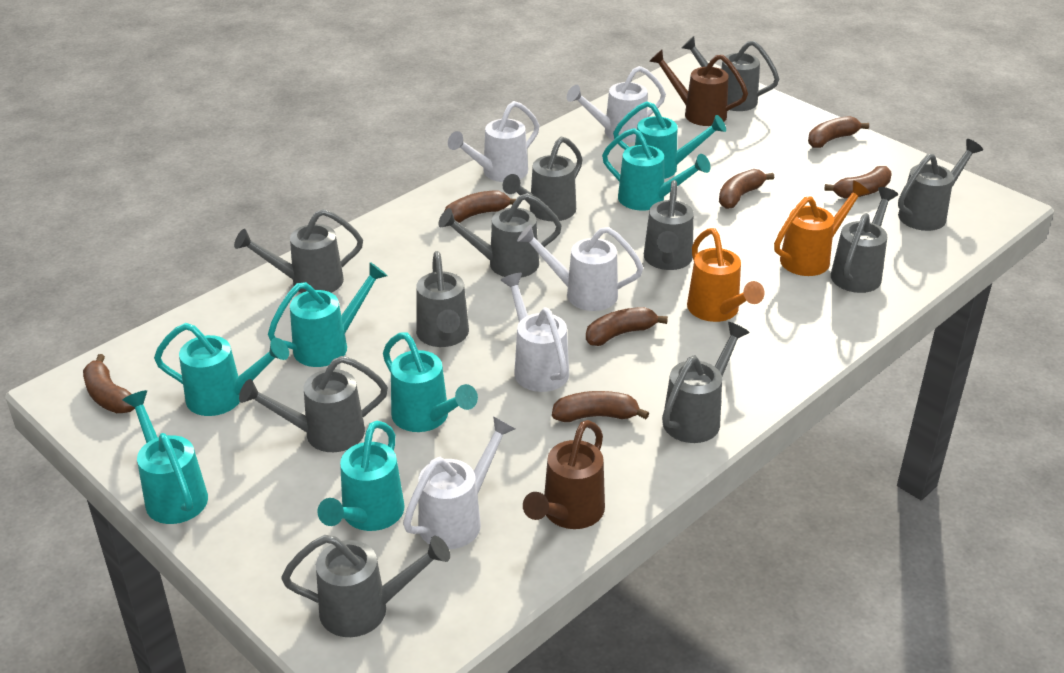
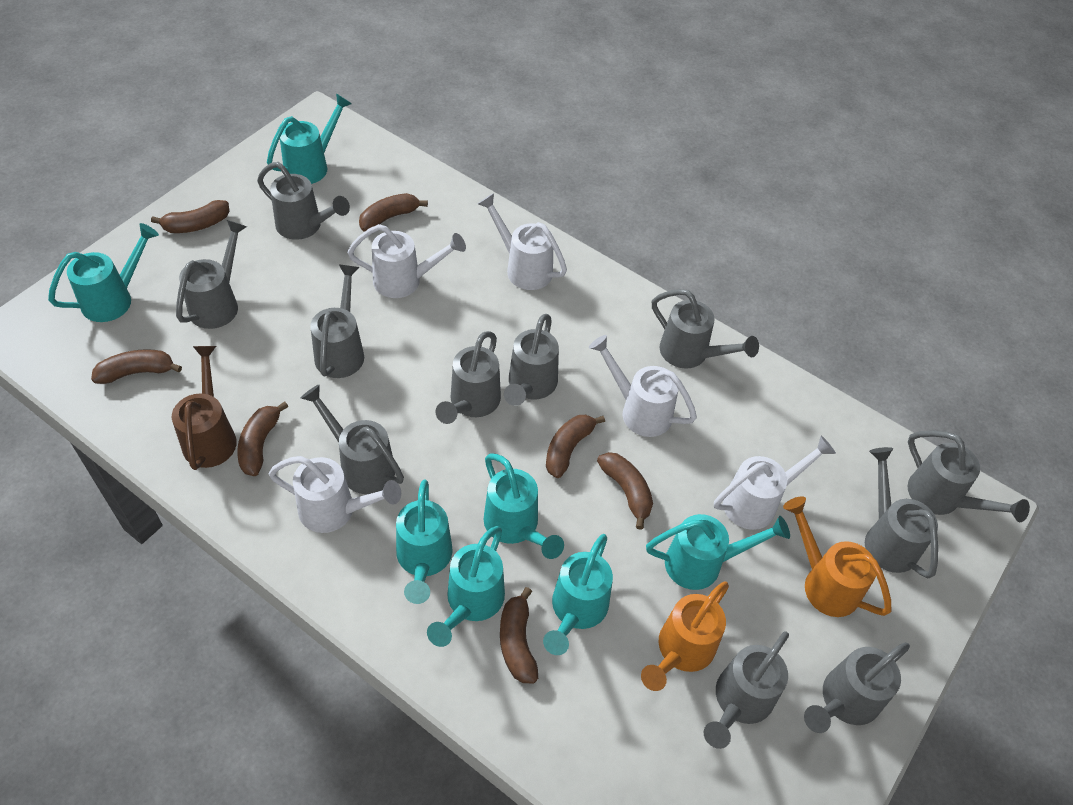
brown watering can: [523,420,605,529] [649,50,748,126] = 2 -> [172,346,237,470] = 1

